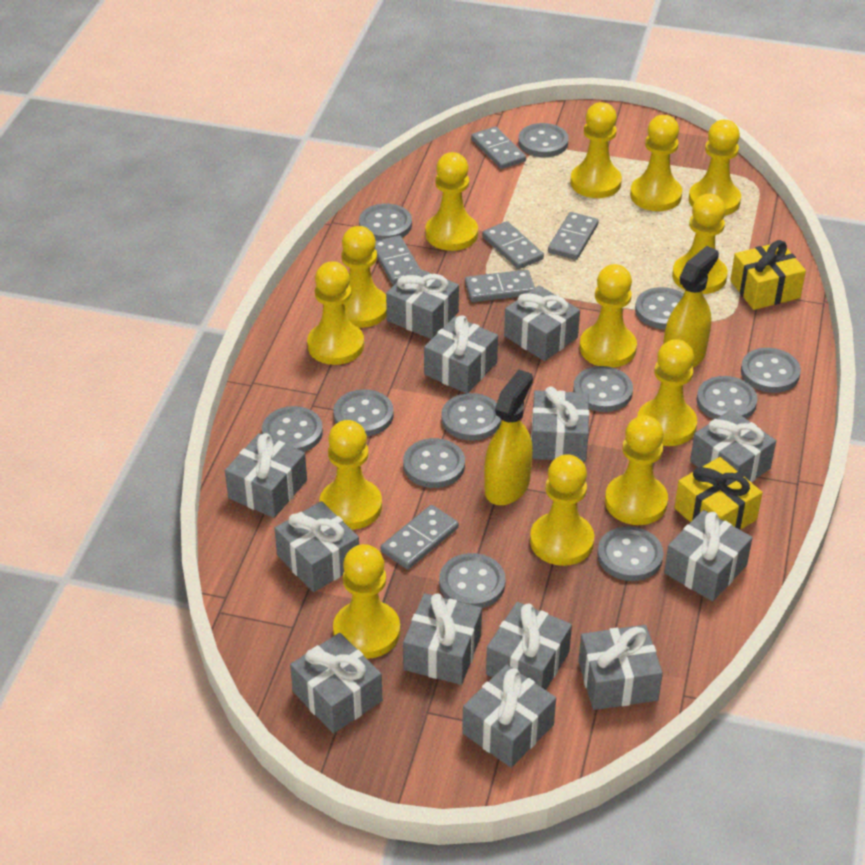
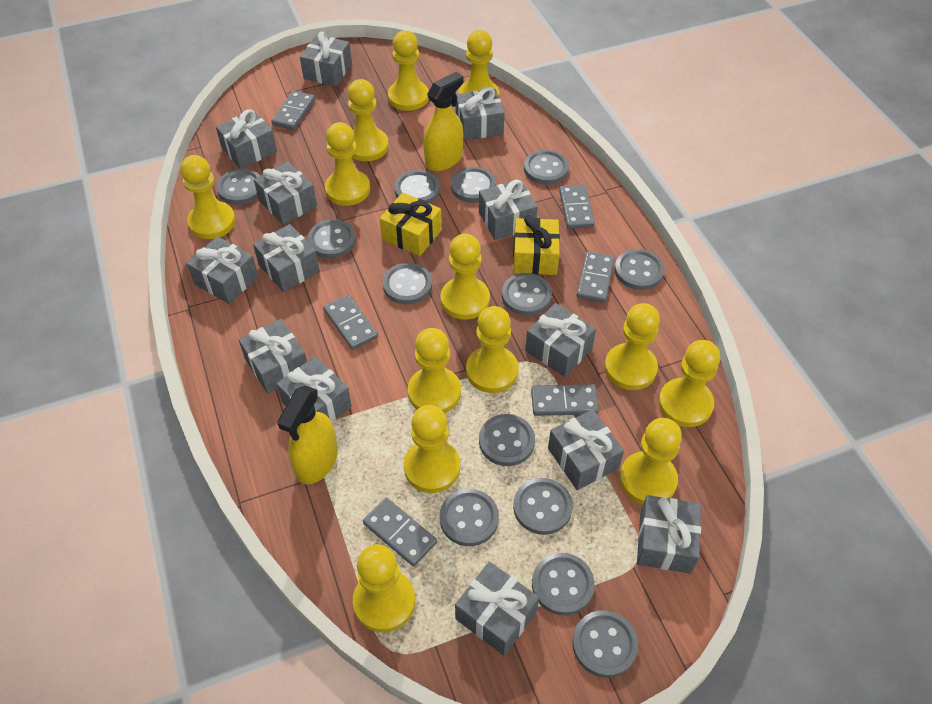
grey button: [262,406,323,452] [333,389,394,436] [359,204,412,241] [403,438,465,488] [439,553,506,608] [441,393,501,441] [518,123,569,157] [573,366,633,412] [597,526,664,581] [635,287,684,329] [697,376,757,419] [741,348,801,393] = 12 -> [217,169,260,205] [308,219,356,258] [383,263,432,305] [394,170,440,203] [440,489,499,546] [451,167,496,203] [479,414,535,466] [502,273,552,316] [513,478,573,535] [524,150,569,185] [532,553,595,615] [572,610,638,678] [615,249,665,290] = 13

